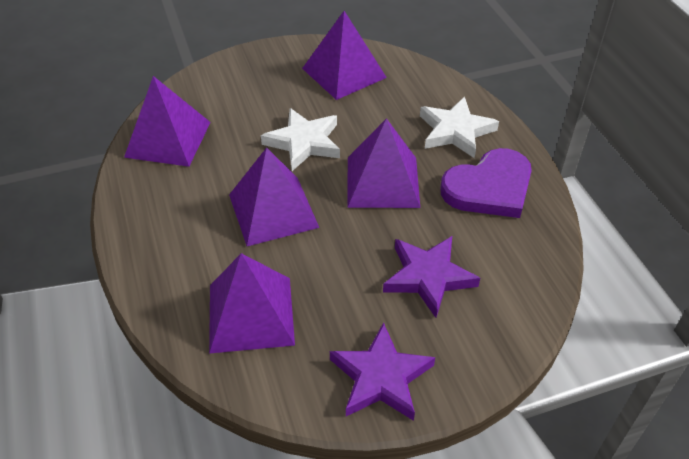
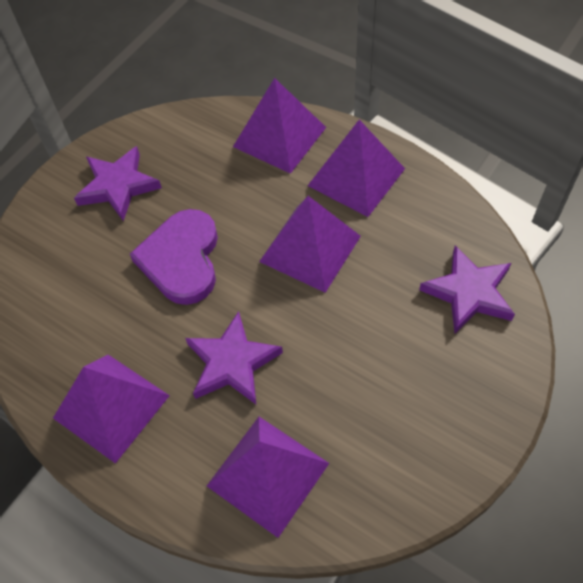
purple star: [330,322,435,421] [383,236,480,318] = 2 -> [74,146,162,221] [185,311,283,404] [419,246,515,333] = 3
white star: [261,108,340,171] [420,97,499,158] = 2 -> none = 0

